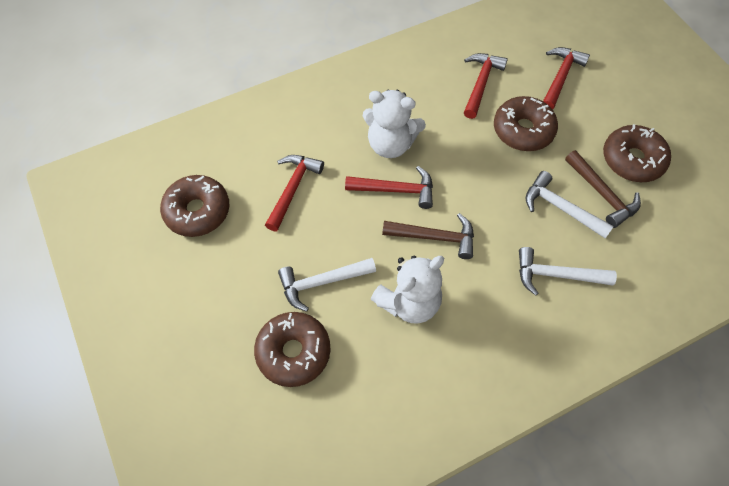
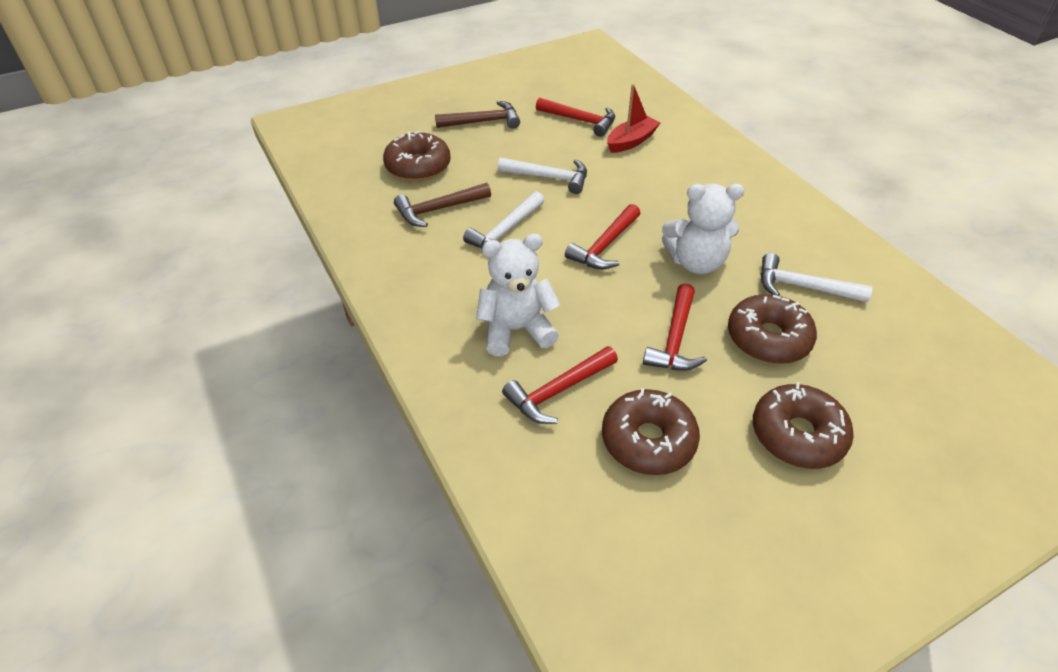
red boat: none = 0 -> [607,84,660,153] = 1

